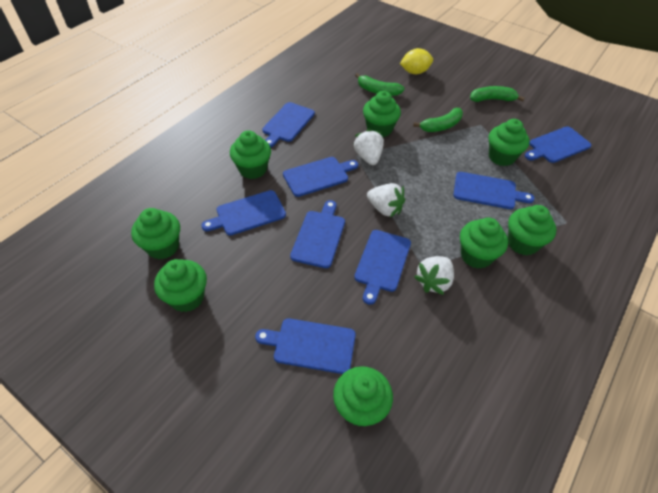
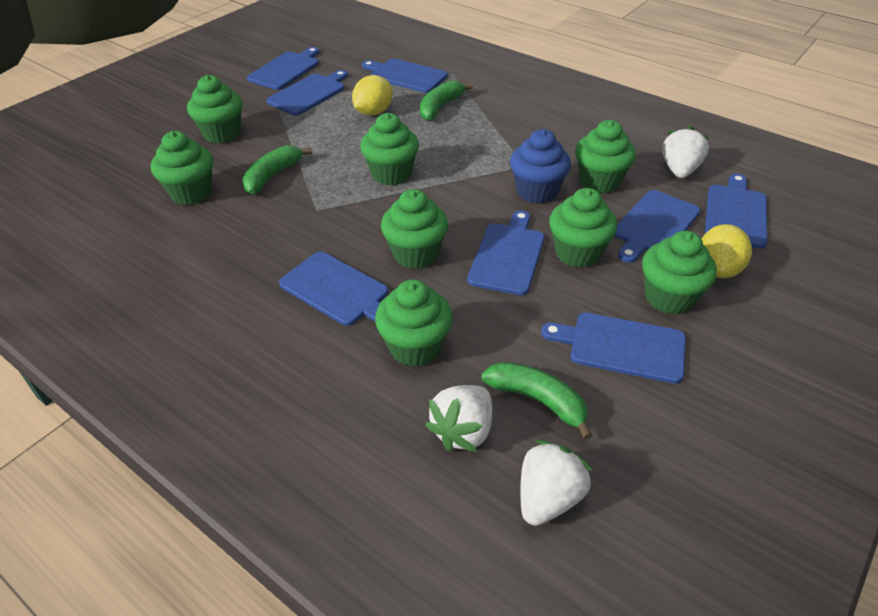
blue cupcake: none = 0 -> [510,129,571,204] = 1
yellow lemon: [400,48,433,74] = 1 -> [352,75,393,116] [702,224,752,278] = 2

